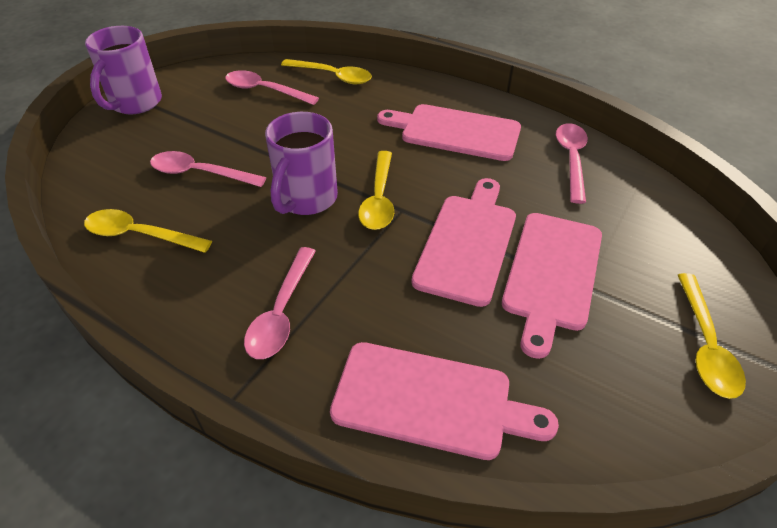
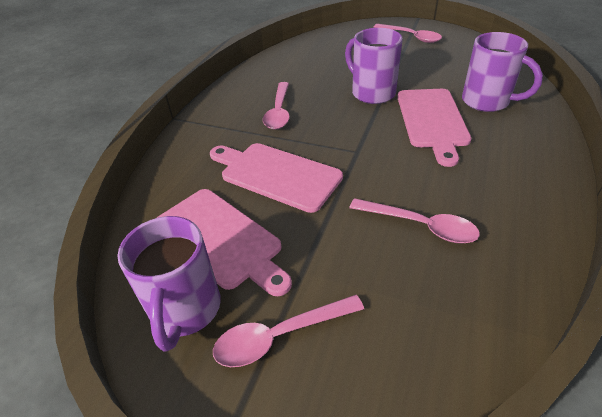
pink cutting board: [330,342,559,460] [377,104,521,161] [411,178,516,307] [502,213,602,359] = 4 -> [157,189,292,296] [210,143,343,213] [397,89,471,167] = 3
purple mug: [85,26,162,114] [265,112,338,215] = 2 -> [118,216,221,352] [345,28,403,104] [462,32,543,112] = 3
yellow spoon: [84,209,212,253] [281,59,372,84] [358,151,394,230] [678,273,746,399] = 4 -> none = 0

